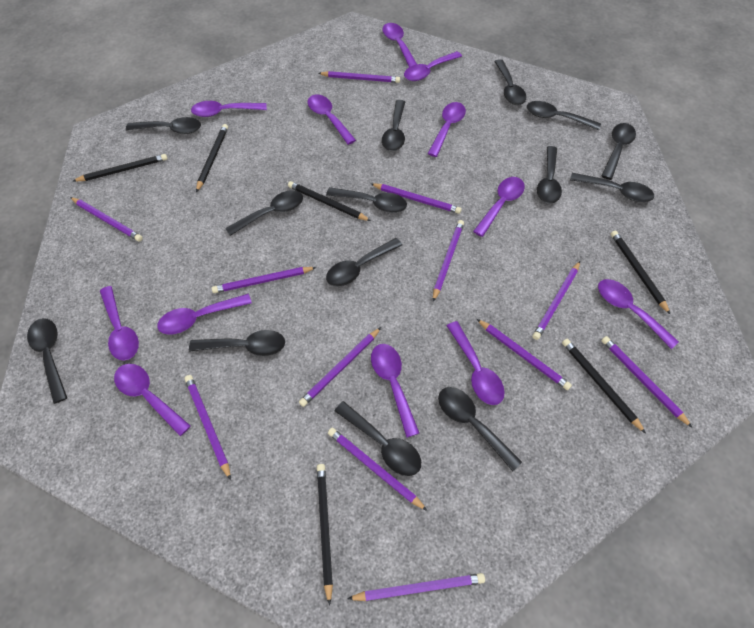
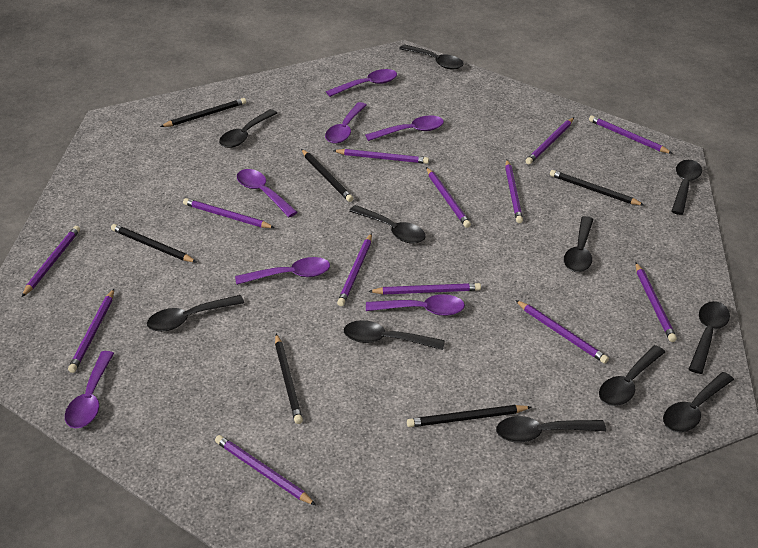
black spoon: [27,318,67,404] [126,117,201,134] [189,330,285,356] [225,190,303,236] [326,187,407,213] [326,238,402,286] [335,401,421,476] [382,100,405,151] [438,387,522,471] [494,59,526,105] [527,101,601,130] [537,146,562,203] [570,173,654,202] [602,123,636,180] = 14 -> [147,295,244,332] [219,109,277,148] [344,320,445,350] [349,205,426,244] [399,44,464,70] [496,416,606,443] [564,216,594,272] [599,345,665,406] [663,372,734,432] [671,160,702,215] [689,301,730,374] = 11
purple pencil: [70,197,143,242] [185,375,231,480] [212,267,317,293] [299,327,381,407] [318,71,400,83] [328,428,427,511] [347,573,485,601] [371,183,462,214] [433,220,464,302] [477,319,572,390] [533,261,580,340] [601,336,692,427] = 12 -> [22,226,80,297] [68,289,114,373] [183,198,275,228] [215,435,316,505] [333,149,429,164] [337,233,372,306] [368,283,481,295] [426,167,471,228] [505,160,523,223] [515,300,609,364] [526,117,574,164] [589,115,673,154] [635,262,677,342] = 13
purple spoon: [100,286,139,361] [114,364,191,436] [157,294,252,335] [191,101,267,117] [307,95,356,145] [371,344,419,438] [382,23,417,67] [404,51,462,81] [427,102,466,157] [447,321,505,405] [473,177,525,237] [598,279,679,349] = 12 -> [65,351,114,428] [235,257,330,285] [237,169,298,217] [325,102,367,144] [326,69,397,97] [365,116,444,141] [366,294,465,316] = 7

